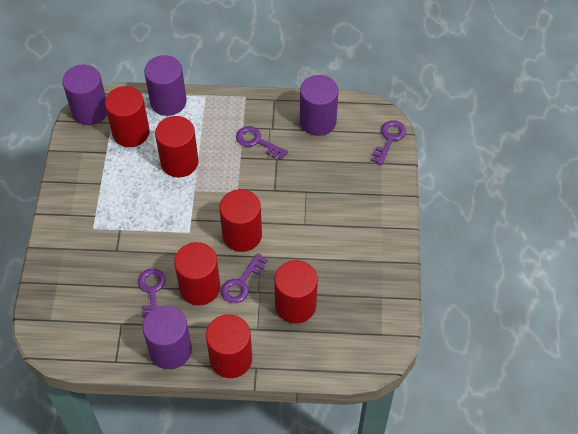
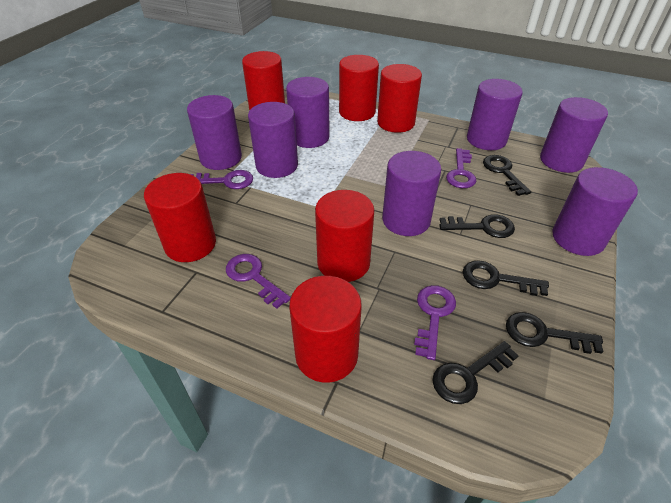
black key: none = 0 -> [433,341,519,404] [439,214,515,238] [463,260,549,296] [483,155,531,196] [506,312,603,354] = 5
purple cylinder: [62,65,107,125] [142,306,192,369] [144,55,187,116] [300,75,338,136] = 4 -> [187,95,242,170] [248,102,298,178] [286,77,330,148] [382,151,441,236] [467,79,523,150] [540,97,608,173] [553,167,638,256] = 7

